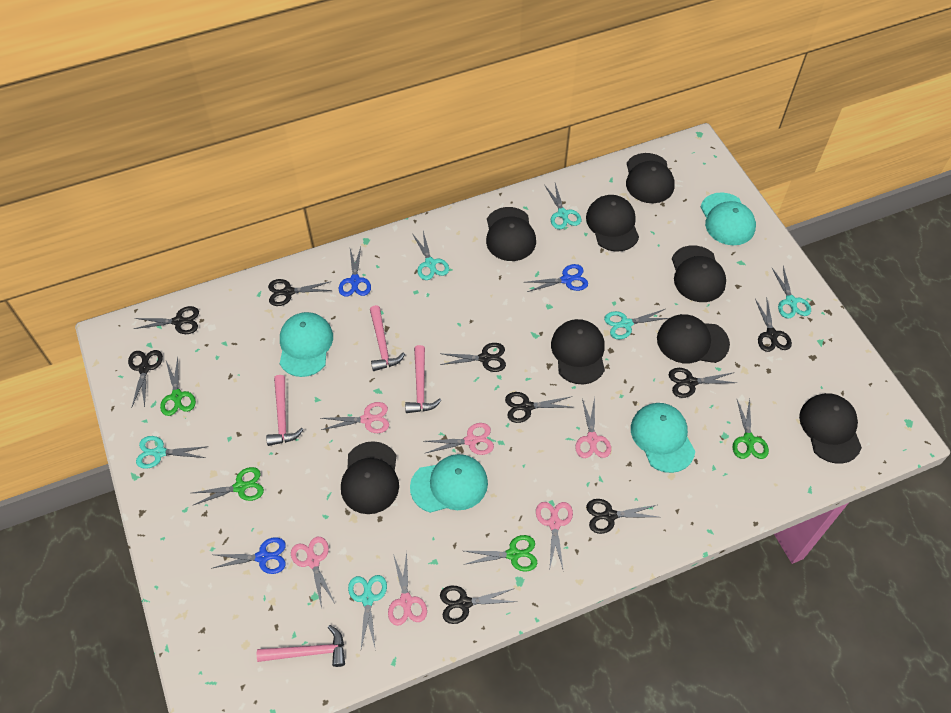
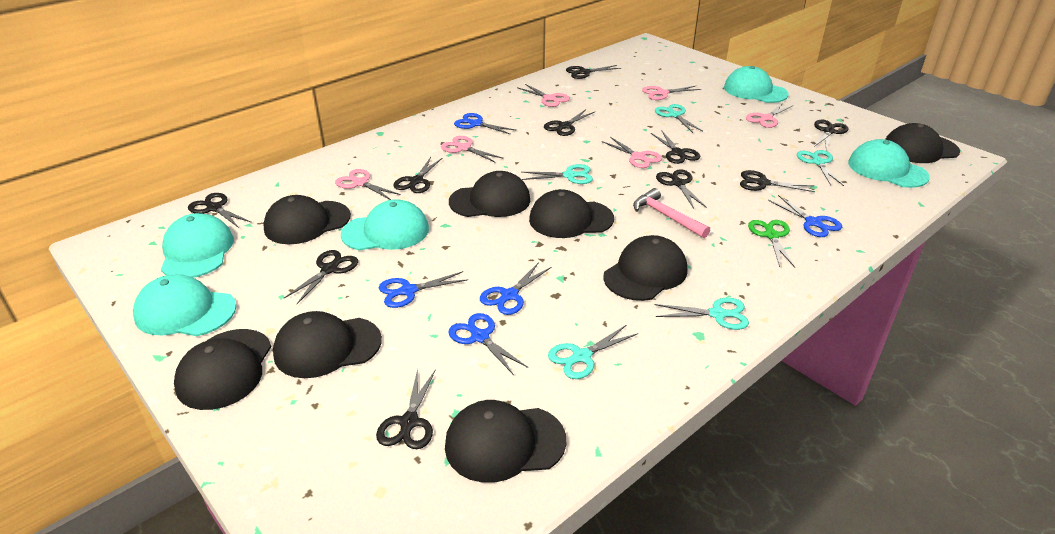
black scissors: [128,350,163,407] [134,306,199,334] [268,279,332,306] [440,343,506,372] [440,586,516,624] [505,392,572,423] [586,499,658,534] [669,368,737,398] [755,299,792,352] = 9 -> [188,193,252,228] [284,250,358,304] [376,369,436,449] [393,157,442,193] [544,109,595,136] [566,65,622,79] [651,131,700,164] [656,169,707,209] [740,170,815,192] [814,120,849,150] = 10
blue scissors: [213,537,286,574] [339,247,371,297] [527,264,588,292] = 3 -> [379,271,468,308] [448,313,528,375] [454,113,517,134] [480,262,551,315] [768,195,842,237] = 5
green scissors: [160,357,196,416] [192,467,264,506] [463,535,537,572] [733,398,769,459] = 4 -> [748,220,795,267] = 1
pink hammer: [257,625,345,667] [266,375,304,446] [370,305,405,371] [405,345,441,413] = 4 -> [633,188,710,238] = 1
turquoise cap: [280,312,333,377] [410,454,488,513] [631,403,695,473] [701,192,756,245] = 4 -> [133,274,236,336] [161,213,234,278] [341,199,429,250] [724,66,788,103] [848,139,930,188] = 5
turquoise scissors: [136,436,208,469] [348,575,387,648] [412,231,449,280] [545,183,581,229] [604,309,669,339] [772,266,811,319] = 6 -> [522,164,593,184] [548,325,638,379] [655,104,703,133] [655,298,749,330] [797,150,844,186] = 5

